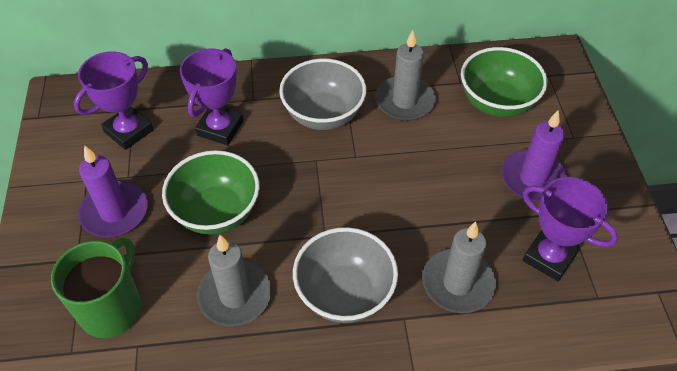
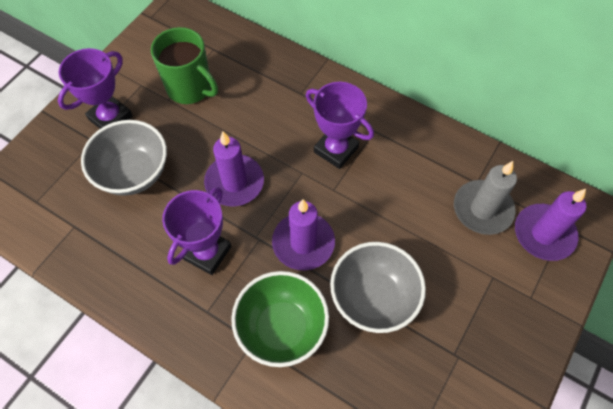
green bowl: [162,150,260,235] [461,47,547,117] = 2 -> [231,271,329,367] = 1
grey candle: [197,235,271,326] [375,30,436,121] [422,221,496,313] = 3 -> [454,161,517,235] = 1
purple candle: [78,145,148,237] [501,110,568,202] = 2 -> [204,132,264,206] [272,199,335,270] [515,189,586,261] = 3

